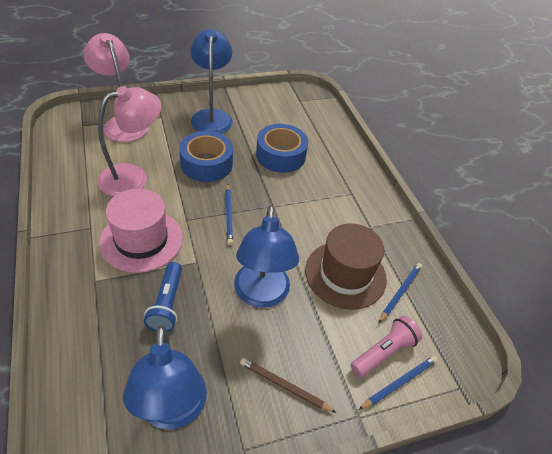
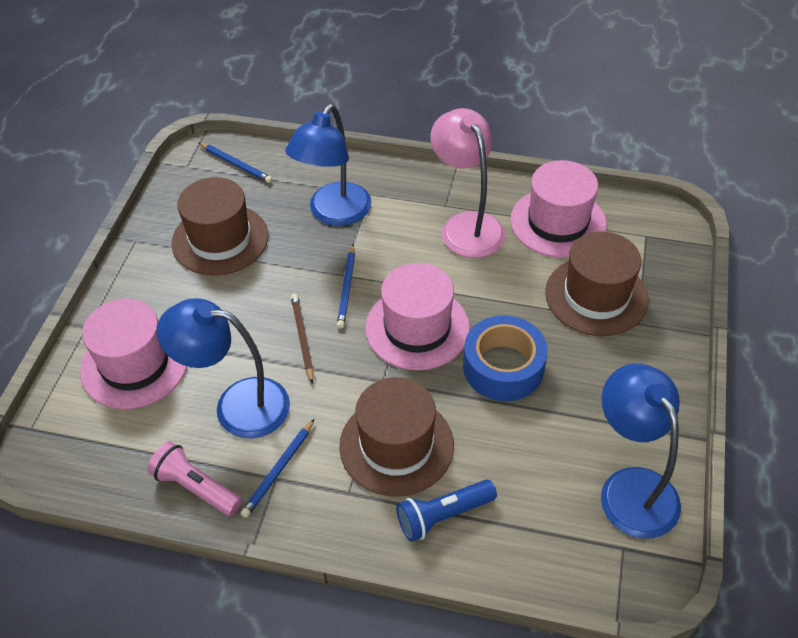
blue tape: [179,131,233,182] [256,124,308,173] = 2 -> [463,315,548,401] = 1
brown hat: [305,223,387,310] = 1 -> [171,177,268,276] [339,377,454,497] [545,232,648,336] = 3
pink hat: [99,188,183,273] = 1 -> [80,299,187,409] [365,263,470,370] [510,160,607,258] = 3
pink lamp: [83,33,148,142] [97,86,161,197] = 2 -> [430,108,505,258] = 1

